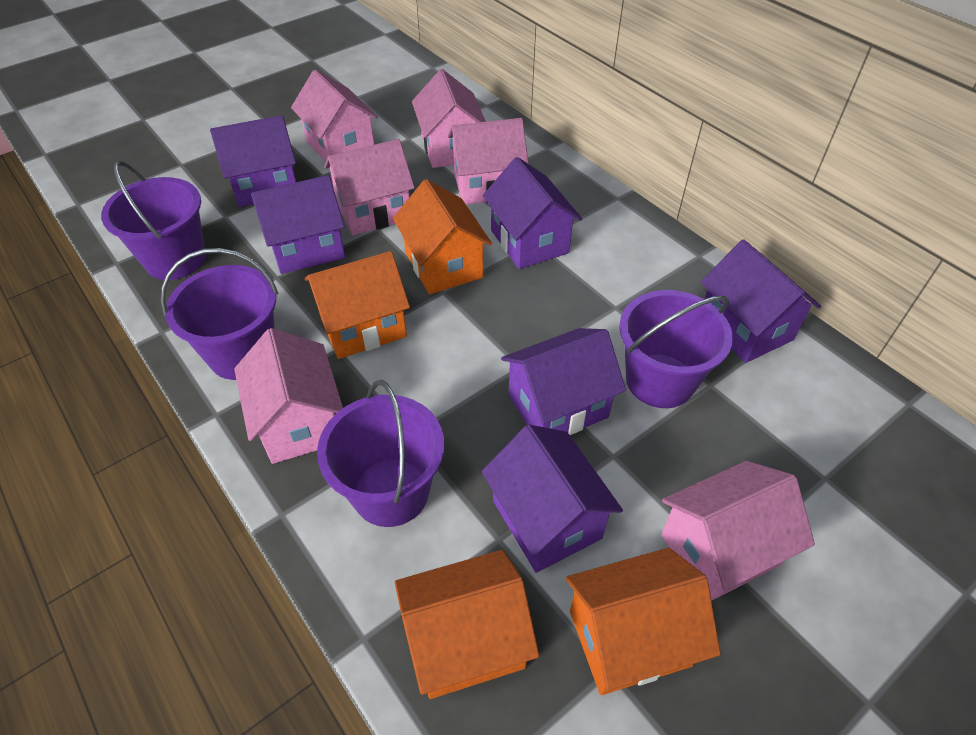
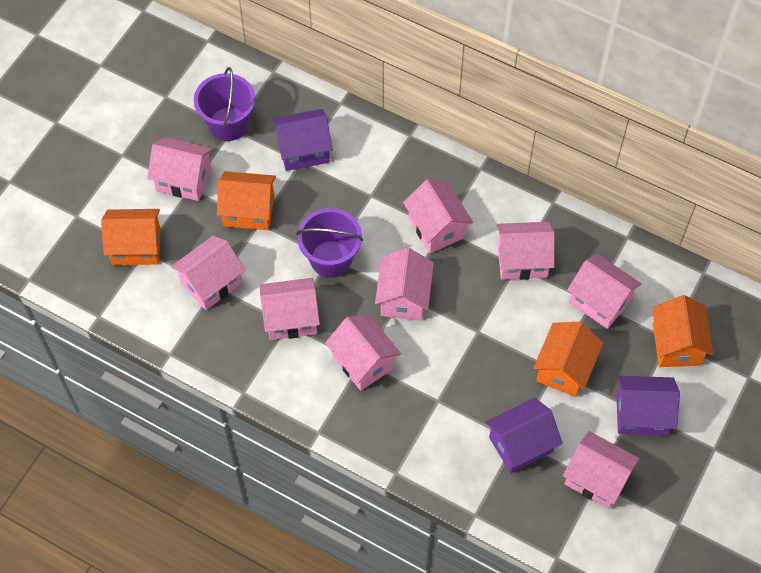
pink house: [234,328,343,464] [291,70,378,162] [324,139,415,235] [412,69,486,168] [448,118,529,205] [661,461,815,601] = 6 -> [147,137,213,201] [171,236,246,310] [259,278,320,340] [325,314,401,391] [375,248,434,320] [403,179,473,254] [496,222,555,280] [563,431,639,509] [567,254,642,329] = 9
purple bucket: [101,161,206,280] [161,248,278,380] [317,380,444,527] [619,290,733,408] = 4 -> [194,67,255,141] [296,208,363,278] = 2
purple house: [210,115,296,207] [251,175,345,274] [482,425,623,573] [483,157,582,269] [501,328,626,435] [701,239,821,363] = 6 -> [272,109,333,171] [486,398,563,473] [616,376,680,436] = 3

